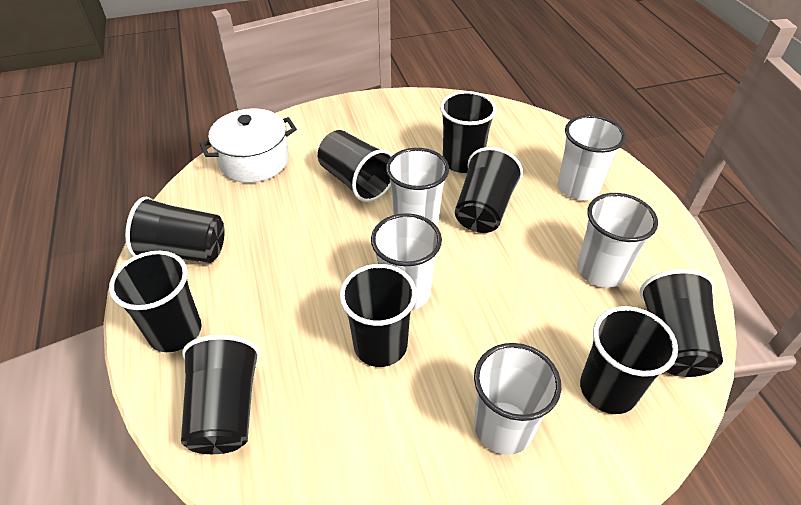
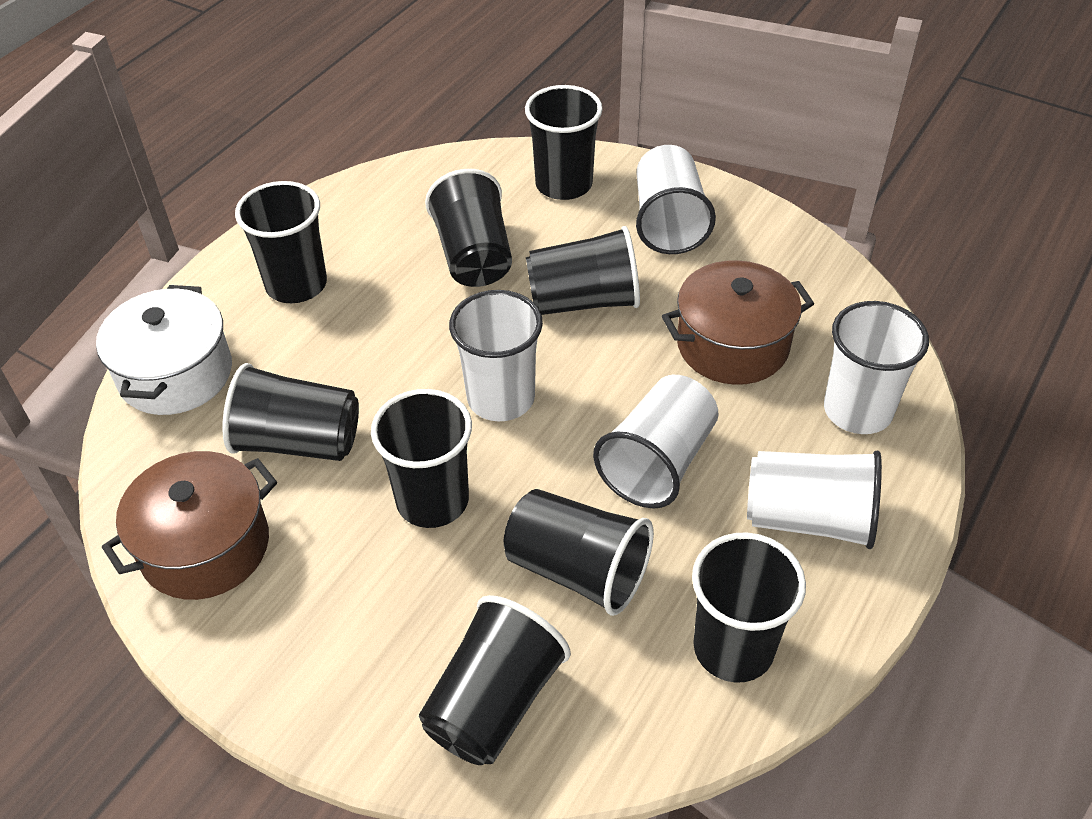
brown pot: none = 0 -> [102,451,277,600] [662,260,814,385] = 2

